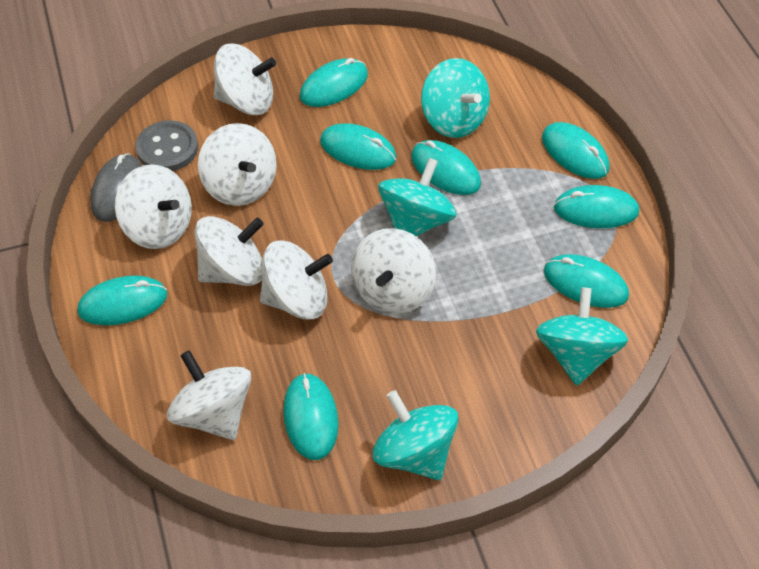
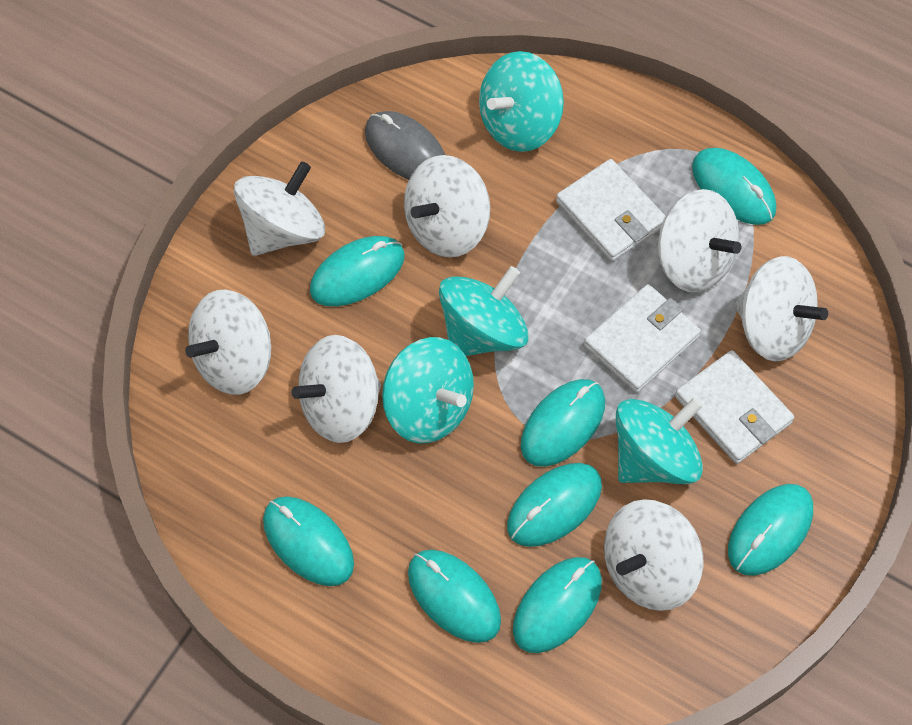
grey button: [136,120,198,171] = 1 -> none = 0
white wallet: none = 0 -> [556,159,665,262] [584,284,701,393] [675,350,794,464] = 3

